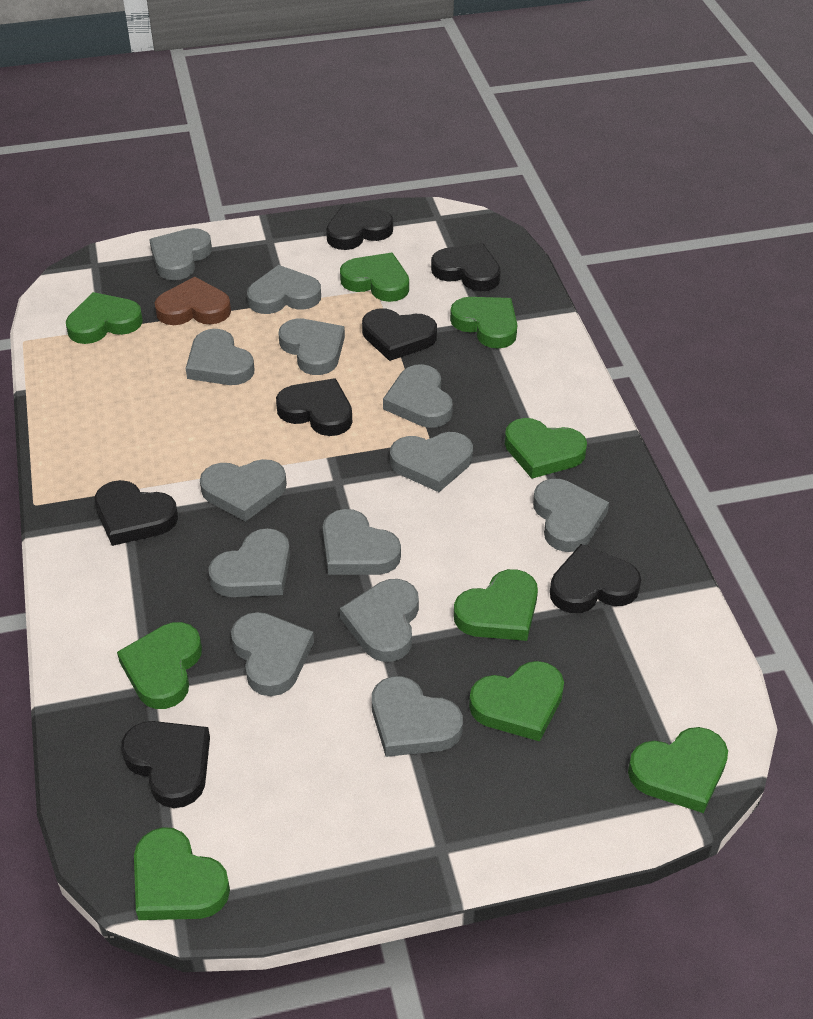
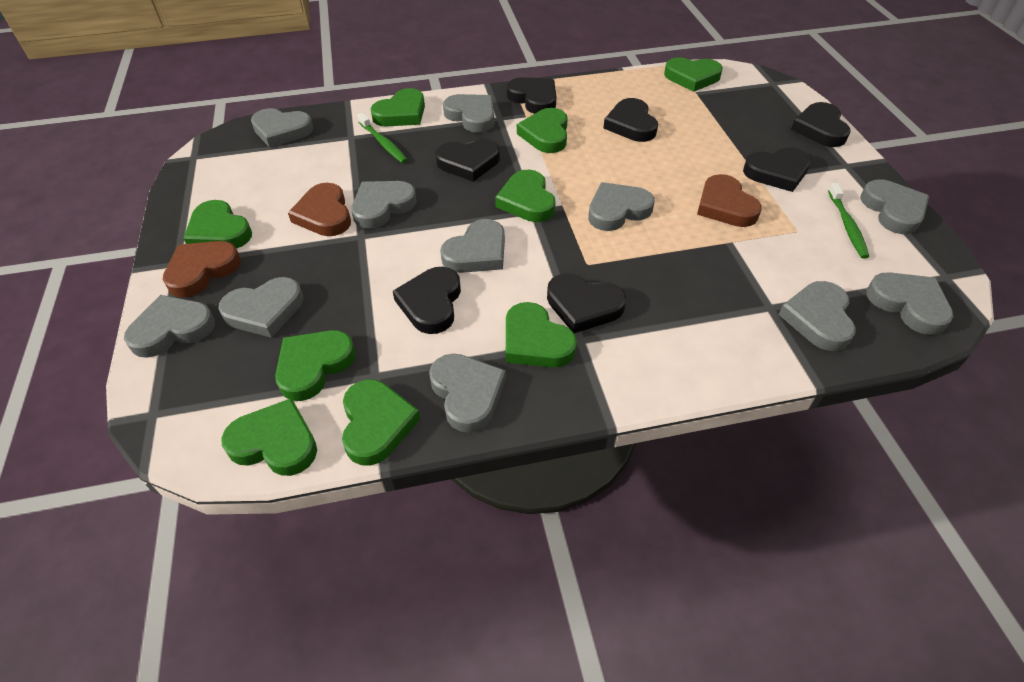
brown heart: [155,277,231,325] = 1 -> [163,241,241,298] [288,183,351,236] [697,174,762,227] = 3
green toothbrush: none = 0 -> [357,113,408,163] [828,183,870,259] = 2
grey heart: [149,228,212,280] [186,329,254,385] [200,459,287,522] [208,528,290,597] [231,612,314,696] [247,265,321,314] [278,319,345,375] [323,509,401,575] [340,579,419,662] [372,676,463,757] [383,364,453,428] [390,432,473,492] [533,479,609,552] = 13 -> [124,295,215,358] [219,277,303,338] [251,108,313,148] [351,181,417,229] [429,354,506,433] [440,219,505,273] [443,94,494,133] [588,182,655,231] [778,281,856,351] [860,179,929,234] [866,272,953,335] = 11

